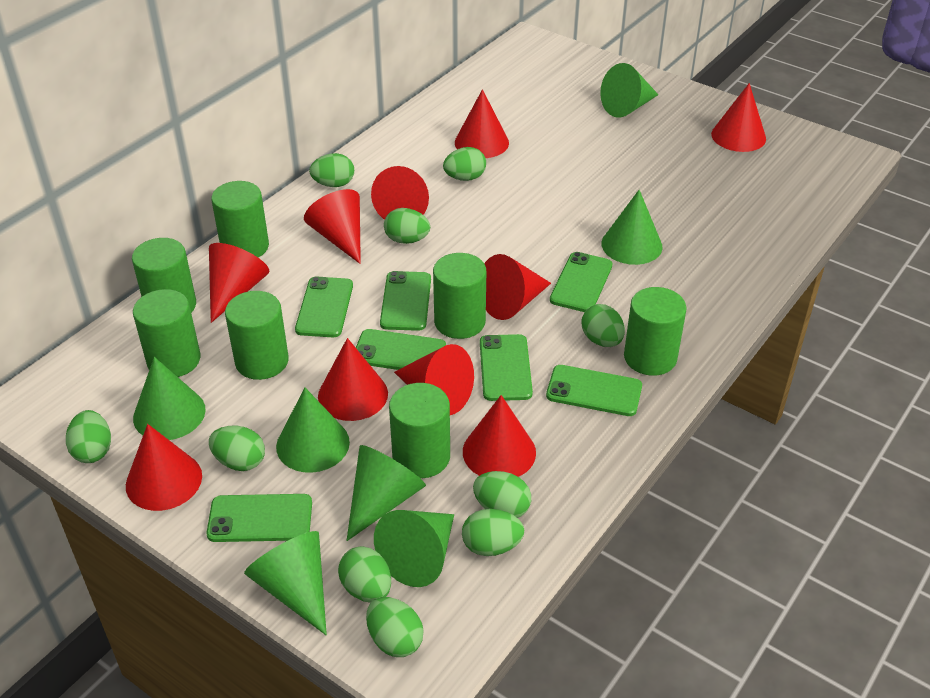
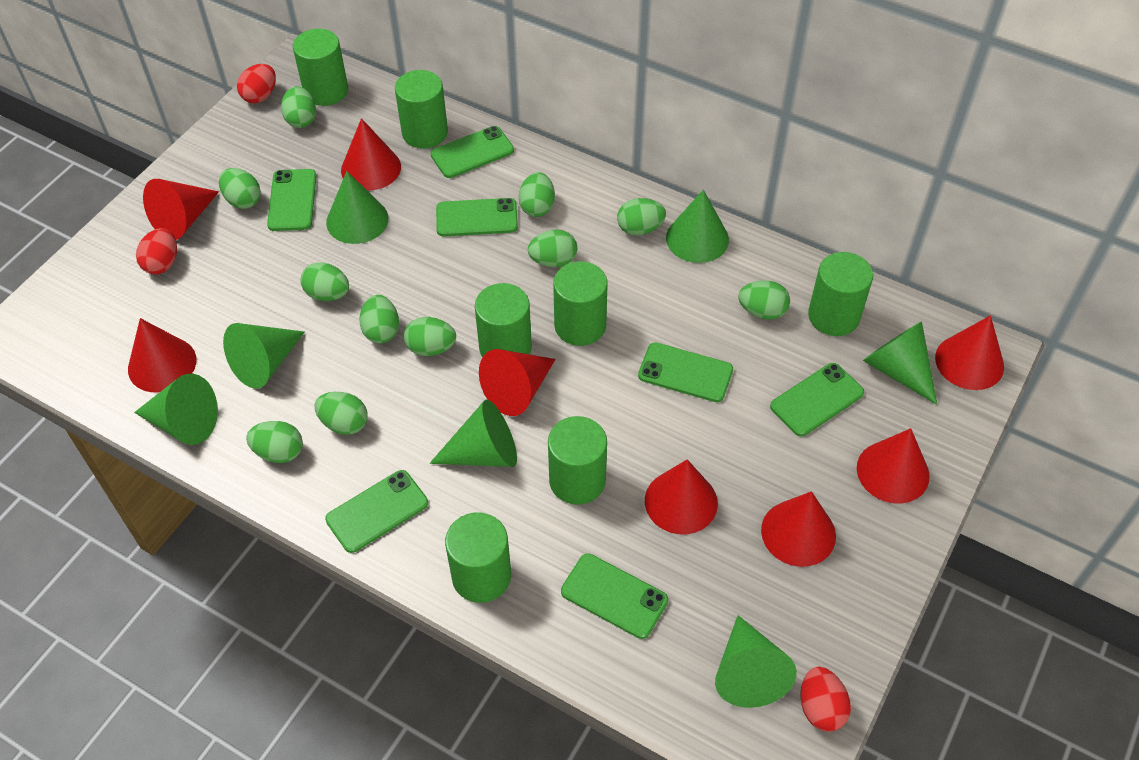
green egg: [66,410,111,463] [209,426,265,471] [309,153,354,187] [338,546,391,602] [366,597,424,657] [384,208,430,244] [443,147,486,181] [462,509,524,556] [473,471,531,518] [582,304,625,347] = 10 -> [219,168,261,209] [246,421,303,463] [281,86,316,128] [300,262,349,301] [315,392,368,435] [359,295,399,343] [404,317,456,356] [519,172,555,217] [528,229,577,267] [617,198,666,236] [738,280,790,320] = 11
red cone: [126,424,202,511] [209,243,270,323] [304,189,361,264] [318,338,388,421] [371,166,429,220] [394,344,474,415] [455,89,509,158] [463,395,536,477] [484,254,551,320] [711,83,766,152] = 10 -> [128,318,196,392] [143,179,219,240] [341,118,401,191] [479,349,556,416] [645,459,718,534] [761,491,836,567] [857,428,930,504] [935,315,1004,390] = 8
red egg: none = 0 -> [136,228,177,275] [237,64,276,103] [800,667,851,732] = 3

